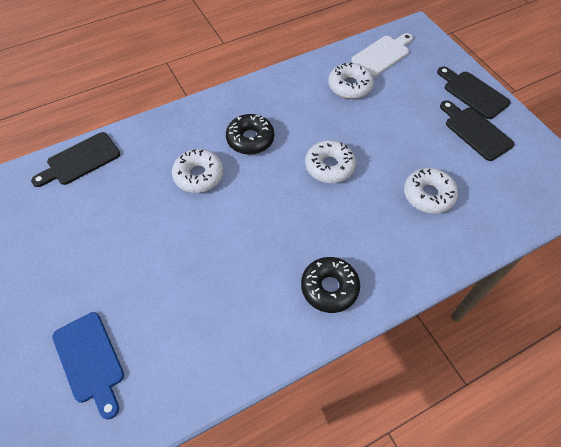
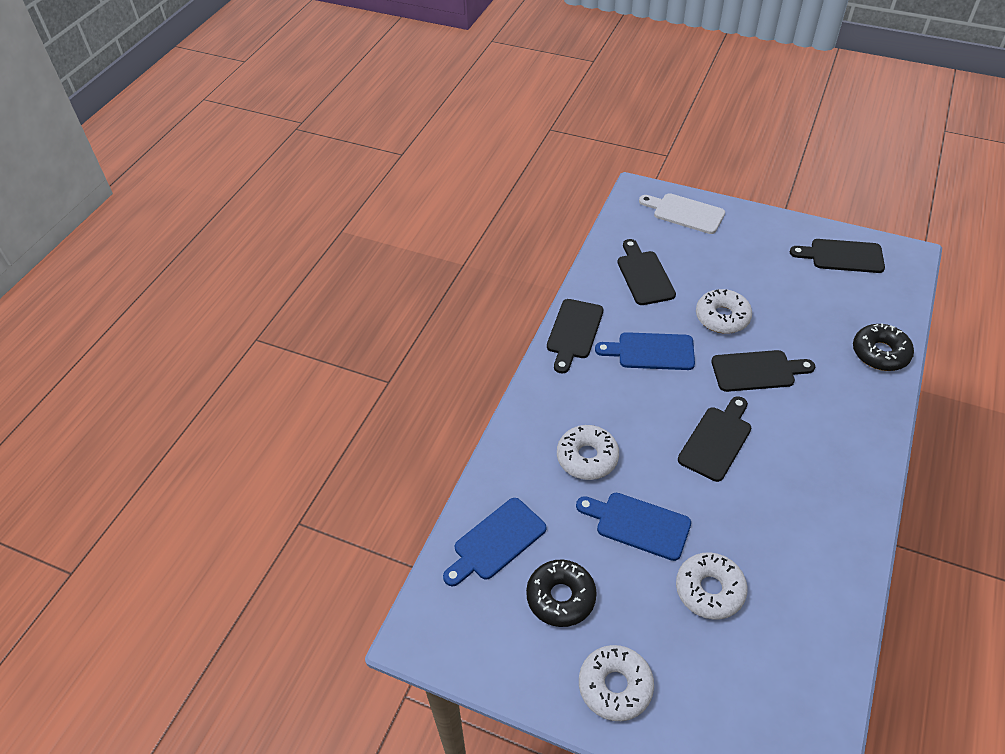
black cutting board: [31,132,120,187] [437,66,510,119] [440,100,514,161] = 3 -> [547,299,603,373] [618,239,676,305] [678,396,751,482] [711,350,815,392] [790,239,885,273] = 5
blue cutting board: [52,312,124,419] = 1 -> [443,498,547,586] [576,493,691,561] [595,332,695,370] = 3

